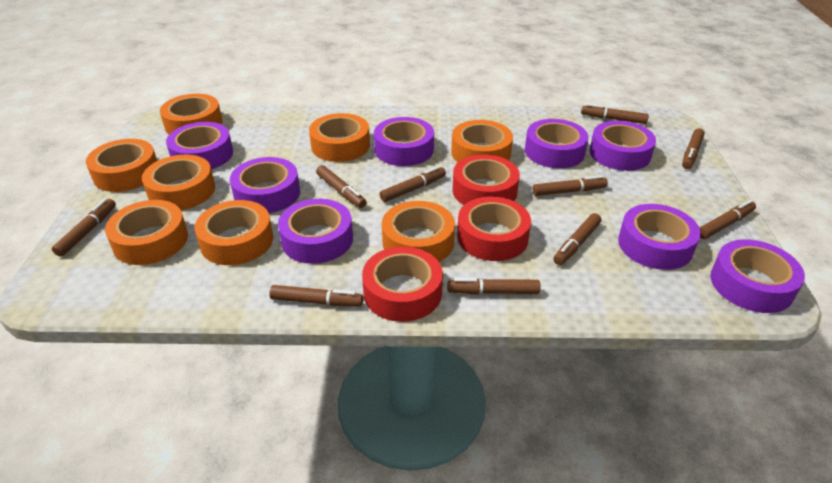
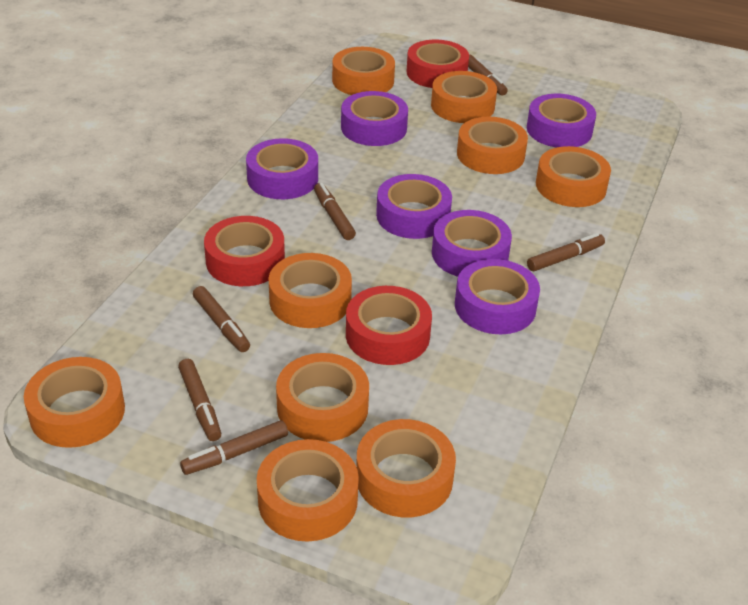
brown marker: [52,199,116,257] [269,285,363,306] [316,165,367,208] [380,166,446,202] [447,278,541,295] [533,175,608,196] [553,213,601,265] [581,104,649,124] [682,128,705,169] [699,200,756,239] = 10 -> [178,359,221,441] [180,420,288,475] [193,286,250,352] [314,183,356,240] [468,54,508,96] [527,233,605,271] = 6
orange tape: [86,139,157,192] [105,200,188,265] [142,154,215,210] [160,94,223,134] [194,200,273,265] [309,113,370,162] [382,201,455,262] [451,120,513,162] = 8 -> [24,357,125,448] [257,439,359,541] [269,253,352,328] [276,353,369,442] [332,47,395,95] [356,419,456,518] [431,71,497,123] [457,117,528,174] [536,146,611,207] = 9
purple tape: [166,122,233,169] [230,157,300,213] [278,199,353,264] [374,117,434,166] [525,119,589,168] [590,121,656,171] [618,204,701,270] [710,239,805,313] = 8 -> [246,138,318,199] [341,91,408,146] [376,174,452,239] [432,210,512,277] [455,259,540,334] [527,94,596,148] = 6

